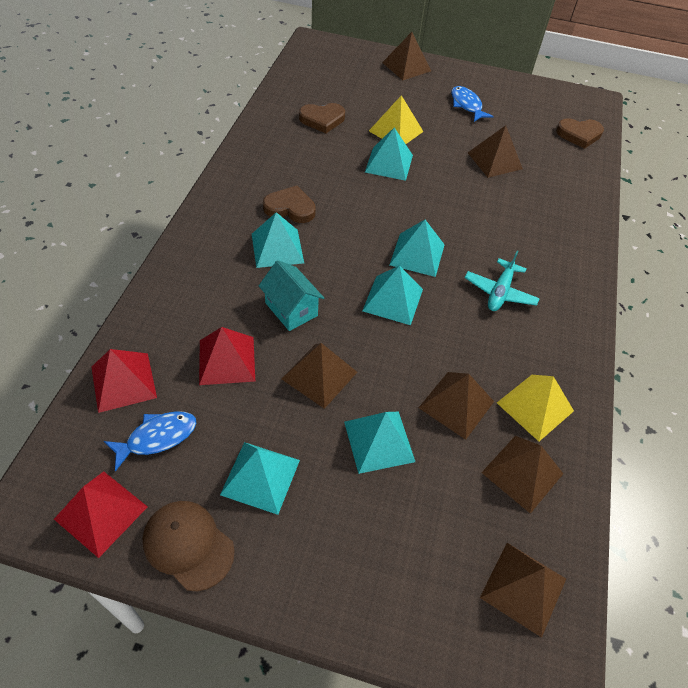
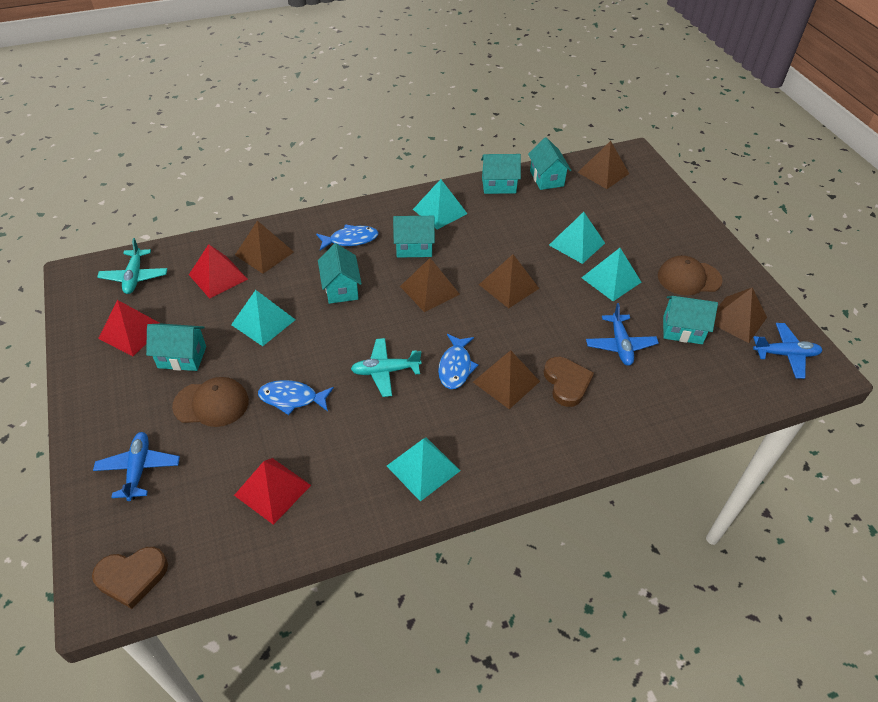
blue fish: [104,411,197,471] [451,86,494,122] = 2 -> [258,380,334,415] [316,224,379,251] [438,334,479,389] = 3
blue plane: none = 0 -> [93,432,180,501] [586,303,659,366] [753,323,822,379] = 3
brown cap: [142,501,235,591] = 1 -> [172,377,249,427] [658,255,723,296] = 2
brown heart: [263,185,316,223] [299,103,345,133] [556,118,604,149] = 3 -> [92,547,168,609] [544,357,594,407] = 2
turquoise house: [259,260,324,331] = 1 -> [146,324,206,371] [318,243,362,304] [393,216,435,258] [481,154,521,194] [528,137,571,190] [663,296,718,344] = 6
turquoise plane: [465,251,540,311] = 1 -> [97,238,167,294] [351,338,422,397] = 2
turquoise pyramid: [220,442,300,515] [252,212,304,268] [344,412,415,474] [362,265,423,325] [365,127,413,181] [390,220,445,277] = 6 -> [231,290,296,346] [387,437,460,502] [413,179,467,230] [549,212,605,264] [581,248,641,301] = 5
yellow pyramid: [369,95,423,144] [497,375,574,441] = 2 -> none = 0

